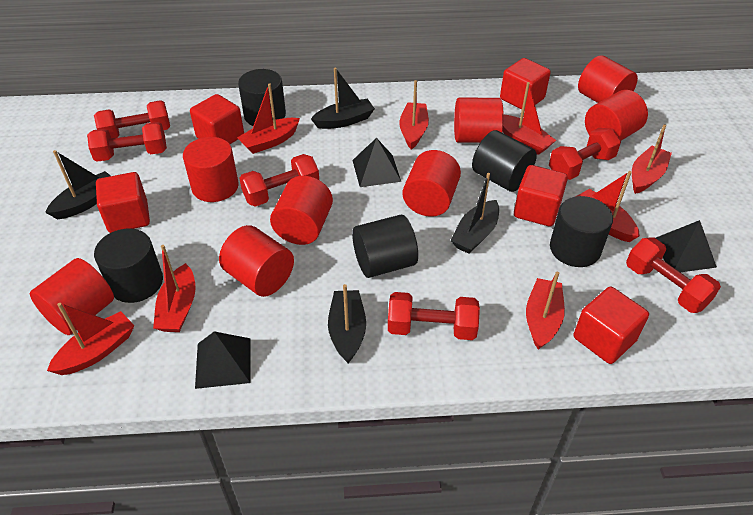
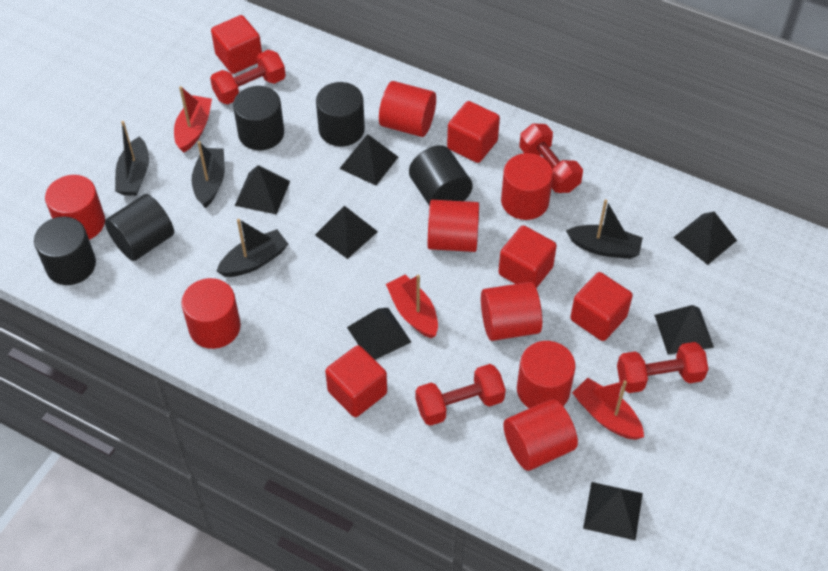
black pyramid: [195,331,250,389] [352,138,401,187] [656,220,717,272] = 3 -> [235,165,290,215] [315,206,378,259] [339,134,398,185] [347,308,411,360] [583,482,643,541] [654,305,714,355] [673,211,737,265] = 7
red boat: [47,303,135,375] [153,245,196,332] [237,83,300,154] [399,80,429,149] [502,82,556,155] [526,272,565,349] [575,171,640,242] [632,124,672,194] = 8 -> [174,86,212,153] [386,274,438,339] [572,378,644,440] = 3
red dumbbell: [87,122,167,162] [94,100,170,139] [239,154,319,207] [388,292,480,340] [549,128,621,180] [626,238,721,313] = 6 -> [210,50,286,104] [416,364,506,426] [519,123,583,193] [617,342,708,393] = 4

